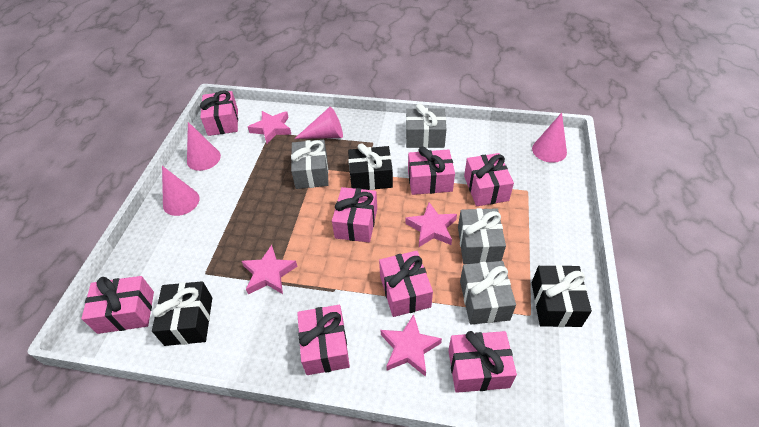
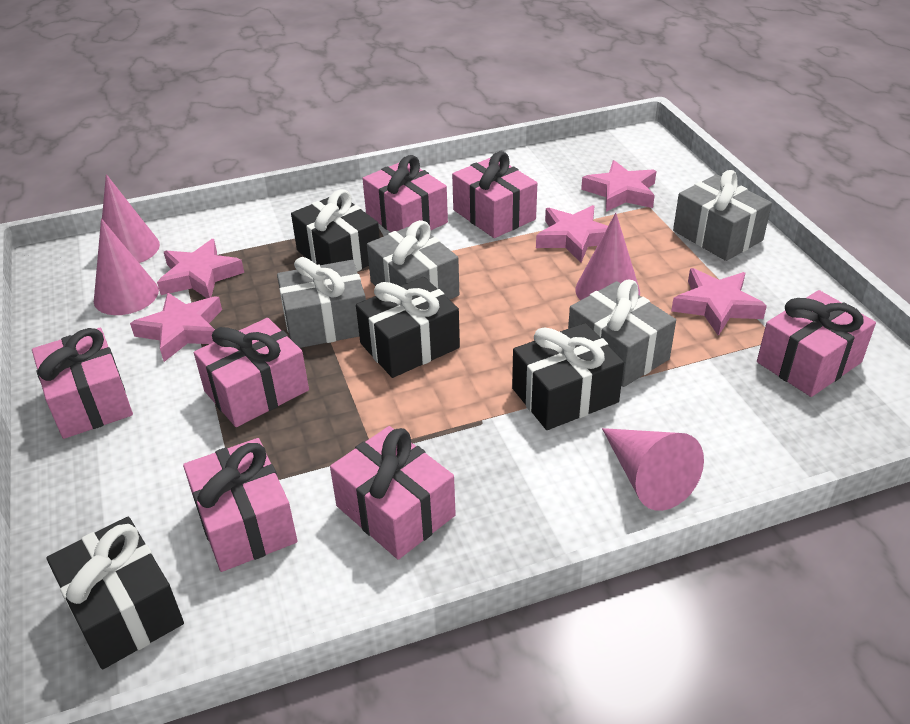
black gift: [152,281,212,346] [348,143,393,190] [532,265,592,327] = 3 -> [46,517,184,669] [291,189,380,272] [356,277,460,378] [512,323,624,430] = 4
pink gift: [81,276,154,334] [200,90,238,136] [297,305,350,375] [332,187,377,242] [379,251,433,317] [408,147,455,195] [448,331,517,393] [464,153,514,206] = 8 -> [32,328,133,439] [183,438,297,572] [194,318,309,427] [330,426,456,560] [362,155,448,232] [452,151,537,238] [757,290,876,397] = 7
pink star: [242,245,297,294] [248,111,292,144] [381,314,442,377] [405,202,457,247] = 4 -> [130,292,222,362] [157,239,244,298] [536,205,608,263] [581,160,656,212] [671,268,767,336] = 5

